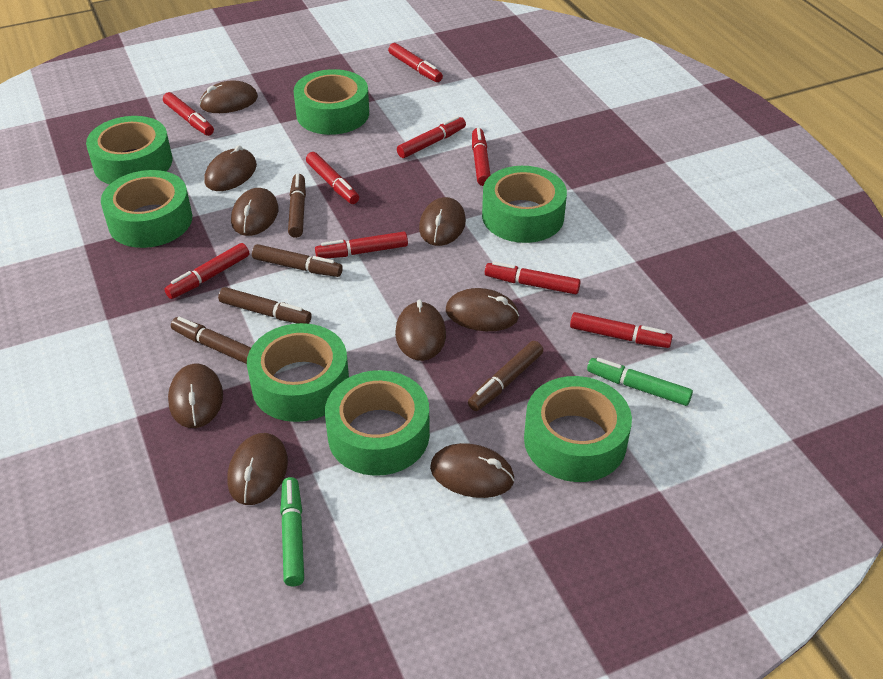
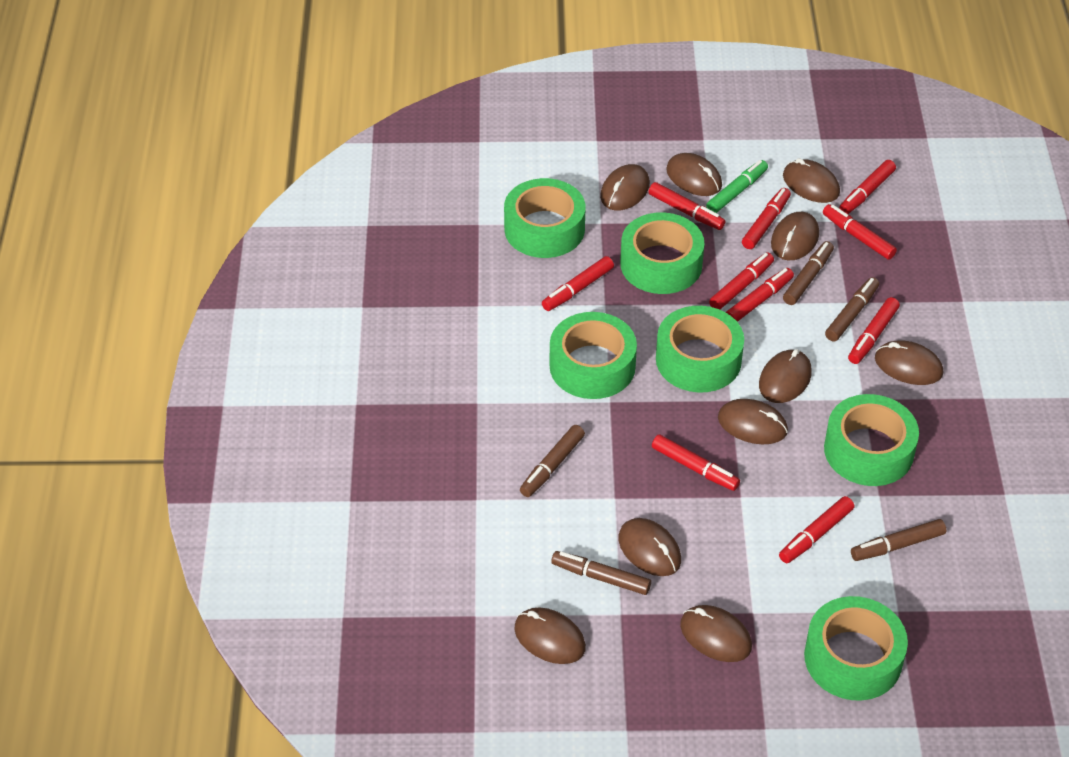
brown mouse: [168,364,223,428] [199,80,258,113] [204,145,257,191] [227,433,288,505] [231,188,279,236] [395,299,446,361] [419,197,466,246] [430,443,514,498] [446,288,519,331] = 9 -> [514,607,586,664] [600,164,650,211] [618,518,681,576] [666,153,722,196] [680,605,752,662] [718,399,788,444] [759,349,812,403] [771,212,819,260] [783,158,840,203] [875,341,943,385] = 10
green marker: [280,477,304,586] [587,358,693,406] = 2 -> [706,160,768,213] = 1
green tape: [86,116,173,185] [101,170,192,248] [247,323,349,422] [294,69,369,135] [325,370,430,476] [482,166,567,243] [524,376,632,482] = 7 -> [504,178,585,258] [550,312,637,399] [620,212,704,294] [656,306,744,392] [804,596,908,701] [824,394,919,486] = 6
red marker: [163,92,214,136] [164,243,249,299] [306,152,359,204] [315,232,408,258] [388,43,443,82] [397,116,466,158] [472,128,490,186] [485,261,581,294] [570,312,673,348] = 9 -> [542,256,614,311] [648,182,725,230] [652,434,740,491] [709,252,774,310] [726,268,794,322] [742,188,791,249] [779,496,854,563] [823,204,897,260] [839,160,896,214] [848,297,900,364] = 10

